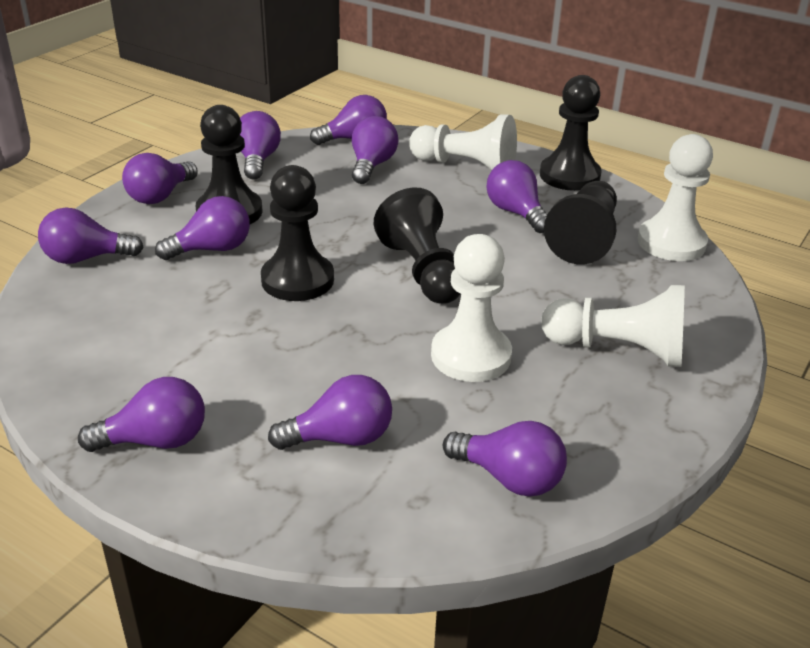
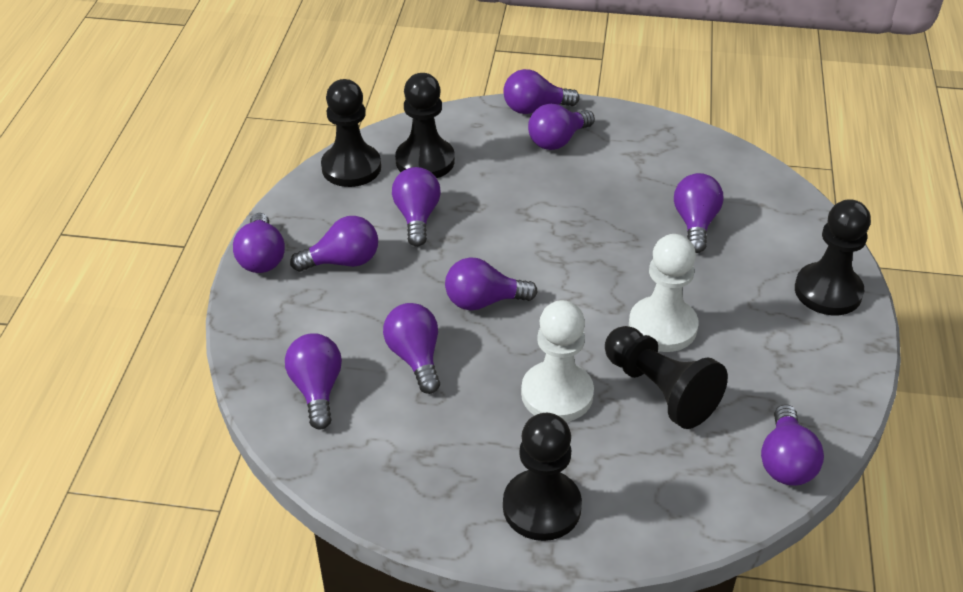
white pawn: [409,114,517,170] [431,234,512,382] [541,285,685,367] [638,134,713,261] = 4 -> [521,300,594,422] [629,234,699,352] = 2

